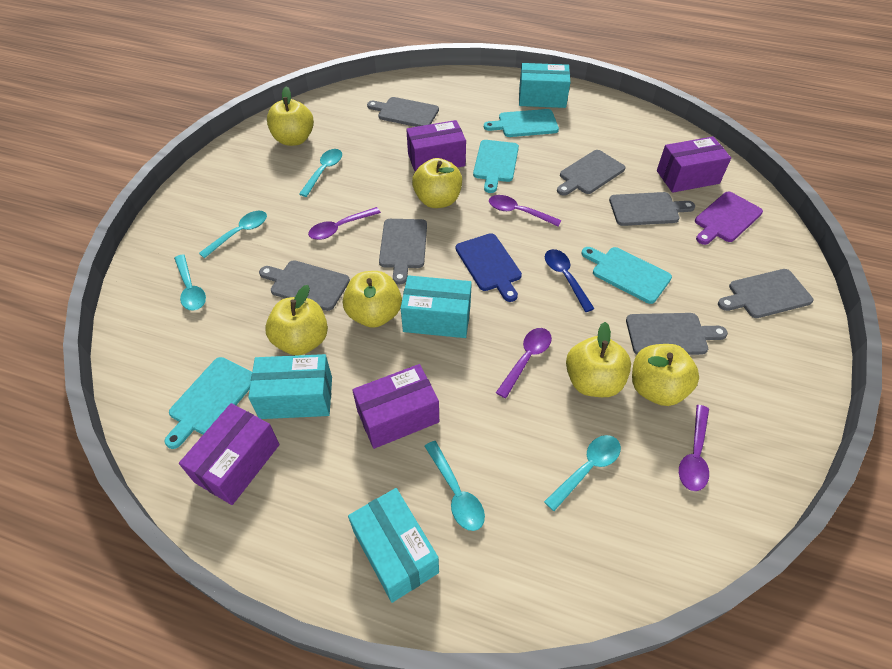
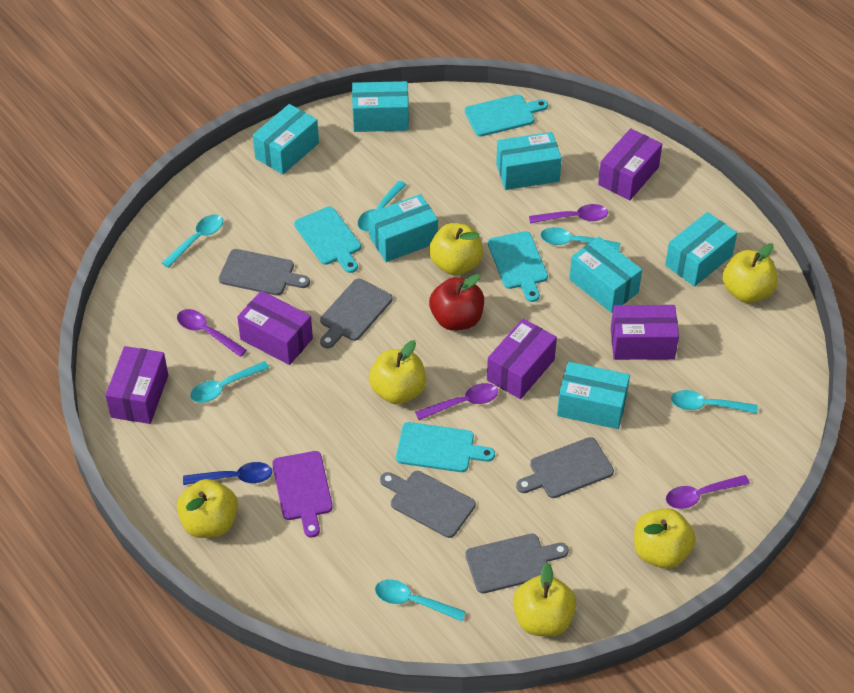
blue cutting board: [456,233,522,302] = 1 -> none = 0
grey cutting board: [259,260,350,311] [367,97,439,127] [379,219,427,285] [557,150,625,196] [609,192,695,226] [626,313,728,355] [718,269,813,318] = 7 -> [219,249,310,296] [320,279,393,348] [380,471,476,538] [465,534,569,593] [516,437,614,498] = 5
purple box: [179,403,280,505] [352,364,439,449] [406,120,466,172] [657,137,731,193] = 4 -> [105,346,168,424] [237,291,313,365] [487,319,557,399] [598,128,662,200] [611,305,679,360] = 5
red apple: none = 0 -> [429,274,484,331] = 1
turquoise box: [248,354,332,419] [348,488,439,603] [401,275,472,338] [519,63,570,108] = 4 -> [253,104,319,174] [352,81,409,132] [368,194,438,262] [496,132,562,190] [557,362,630,429] [569,237,642,313] [665,212,737,287] = 7
turquoise spoon: [174,254,206,311] [199,211,267,258] [299,149,342,197] [425,441,485,531] [544,435,621,511] = 5 -> [162,214,223,268] [190,361,269,403] [358,181,407,231] [375,580,466,621] [540,227,620,250] [671,390,758,414] = 6

